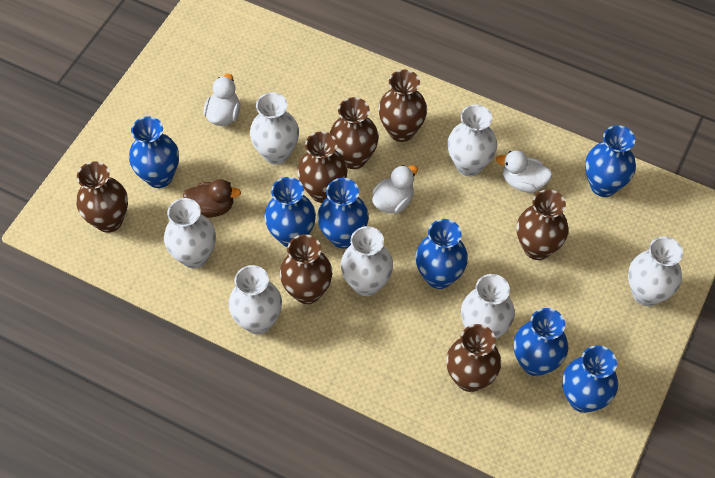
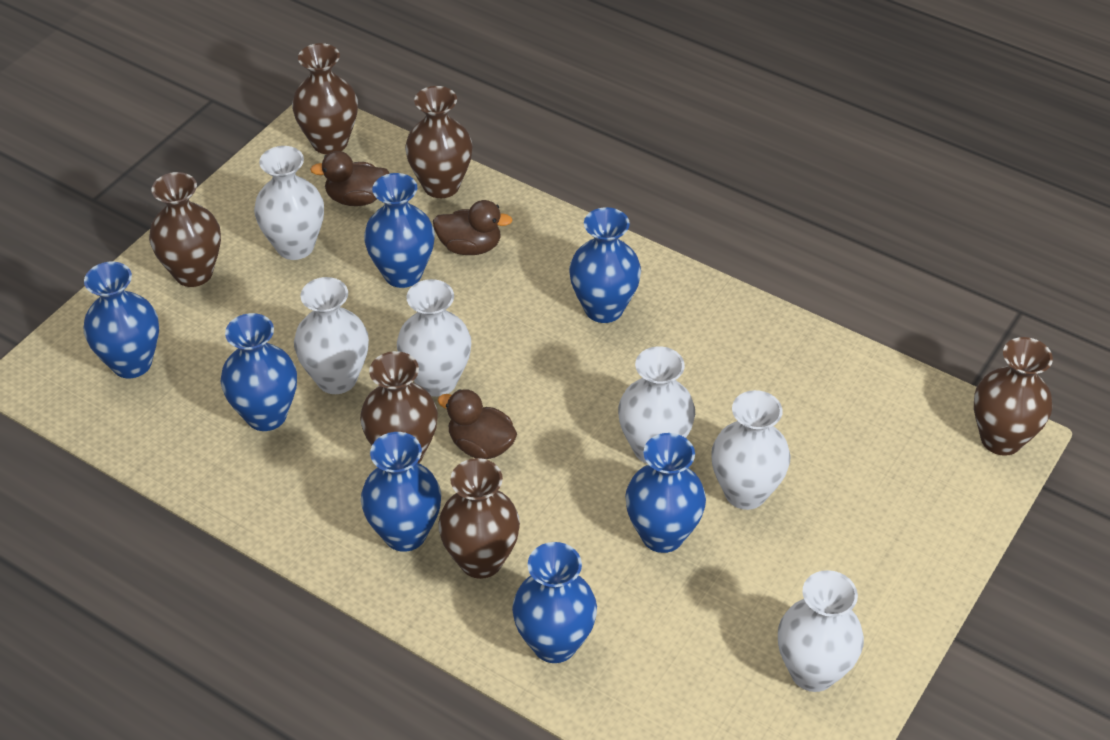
brown duck: [183,179,241,218] = 1 -> [310,151,390,206] [433,200,513,255] [437,389,517,459] = 3
brown vase: [76,161,128,233] [280,234,332,304] [297,131,348,203] [330,97,379,169] [378,70,427,142] [446,324,501,392] [517,190,569,260] = 7 -> [149,172,221,287] [292,43,358,154] [360,351,438,463] [405,86,473,198] [438,458,520,579] [974,337,1053,456] = 6
white duck: [204,74,240,126] [372,165,418,214] [496,150,552,193] = 3 -> none = 0
white vase: [164,198,216,269] [228,265,282,334] [250,92,299,165] [341,226,393,296] [448,105,497,176] [461,274,515,339] [628,237,683,306] = 7 -> [254,146,324,260] [294,277,369,394] [397,279,471,397] [618,346,695,464] [711,390,790,510] [778,570,864,692] = 6

